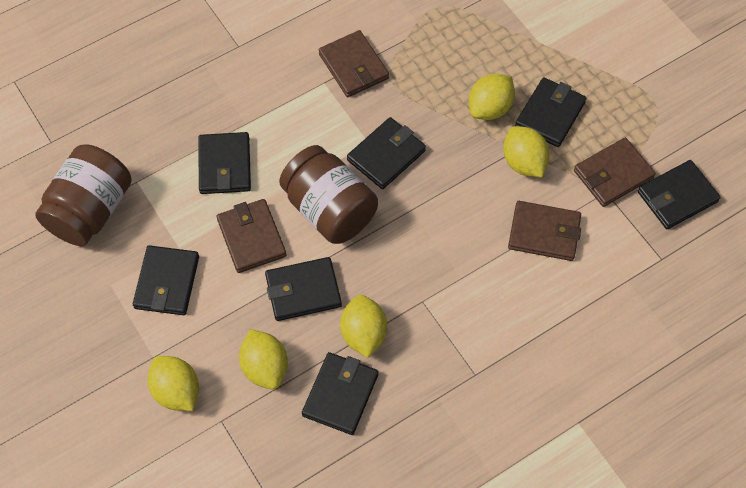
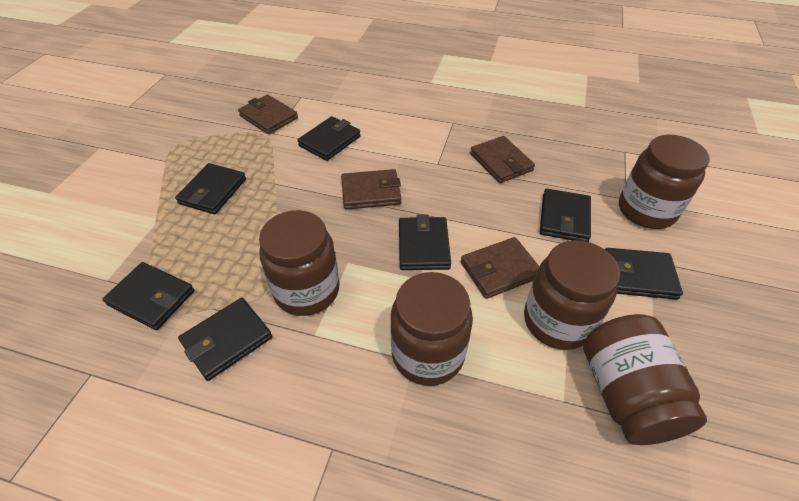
brown jar: [35,144,132,246] [279,145,378,244] = 2 -> [259,210,340,316] [391,272,473,386] [524,240,620,350] [583,314,707,445] [619,135,710,229] = 5
yellow lemon: [147,356,199,411] [239,329,288,389] [340,295,387,358] [469,74,515,120] [503,126,549,177] = 5 -> none = 0

